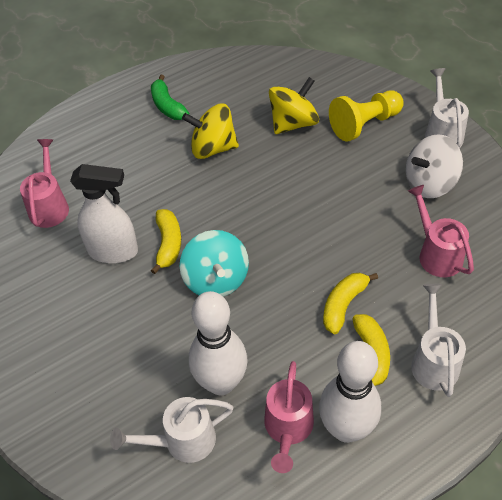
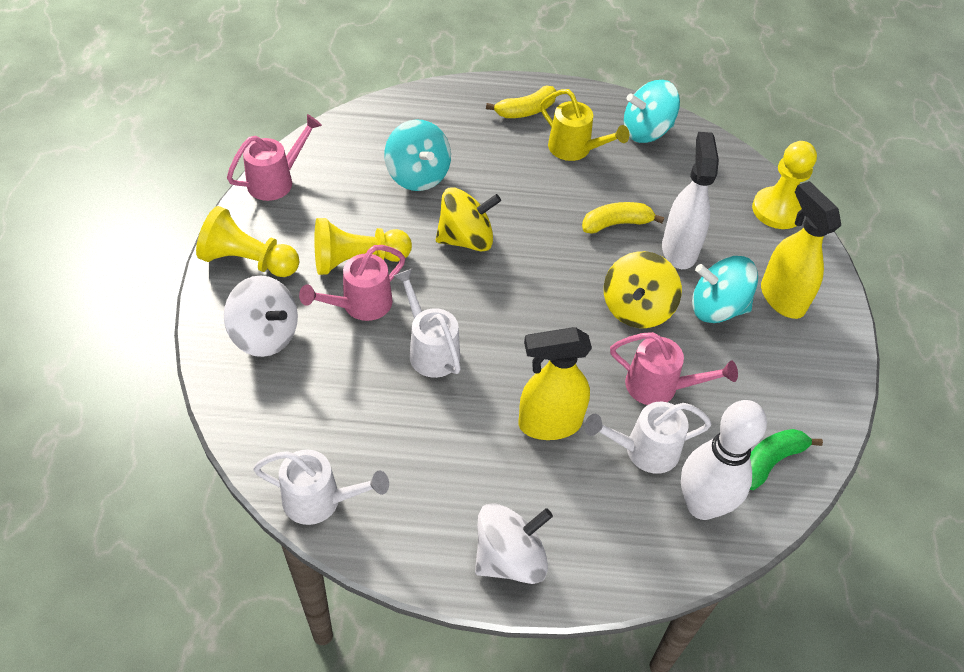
turquoise spinning top: [180,230,249,297] = 1 -> [384,119,451,191] [624,80,680,143] [692,256,758,323] = 3
white bowling pin: [189,291,248,396] [319,341,381,443] = 2 -> [681,400,767,520] = 1
white spinning top: [406,134,463,198] = 1 -> [224,276,298,357] [475,504,553,584] = 2
yellow banana: [151,209,181,274] [323,273,378,334] [352,314,390,386] = 3 -> [486,86,556,118] [582,202,664,234] = 2
yellow pawn: [329,90,404,141] = 1 -> [196,206,300,277] [314,218,412,275] [752,141,817,229] = 3
yellow spray bottle: none = 0 -> [518,327,592,440] [761,181,841,319] = 2
yellow watering can: none = 0 -> [540,89,629,161] = 1

